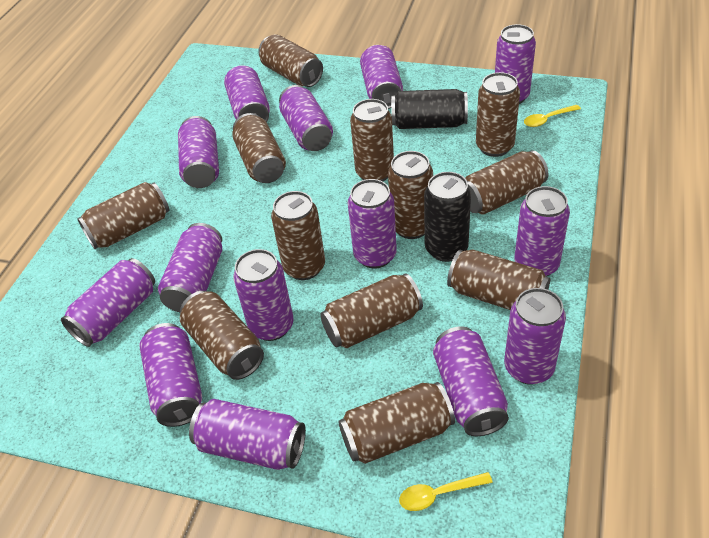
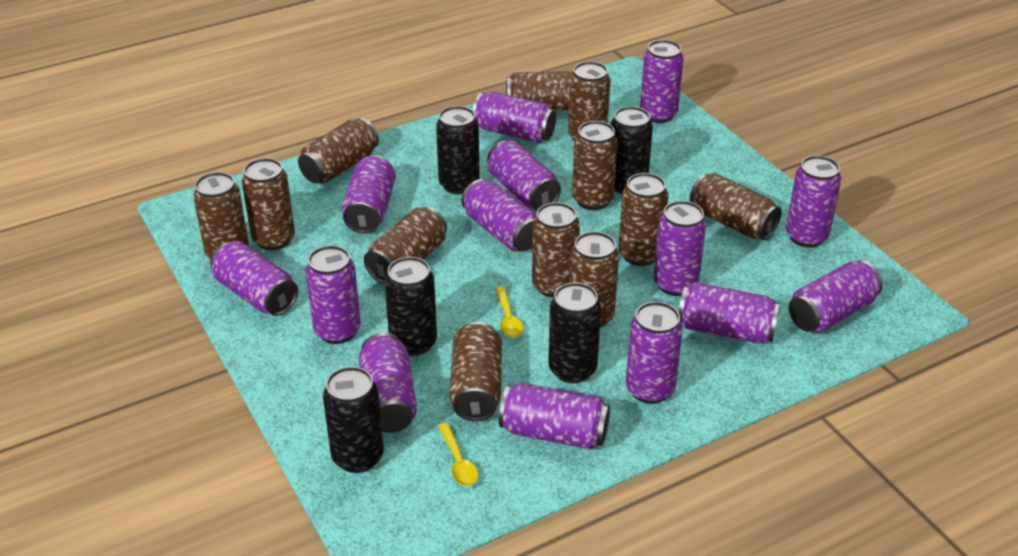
black can: [391,89,468,129] [424,172,471,262] = 2 -> [323,367,384,473] [385,257,437,356] [436,106,480,194] [548,282,601,383] [610,106,653,194] = 5

